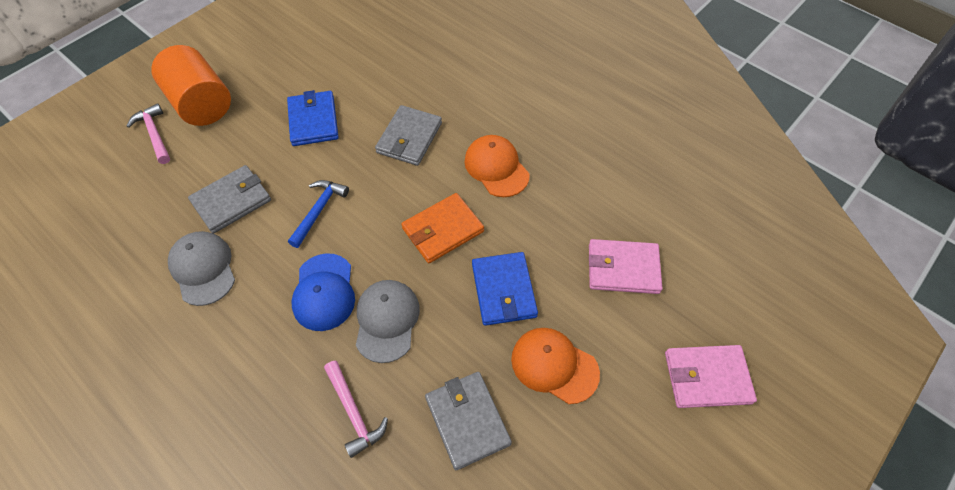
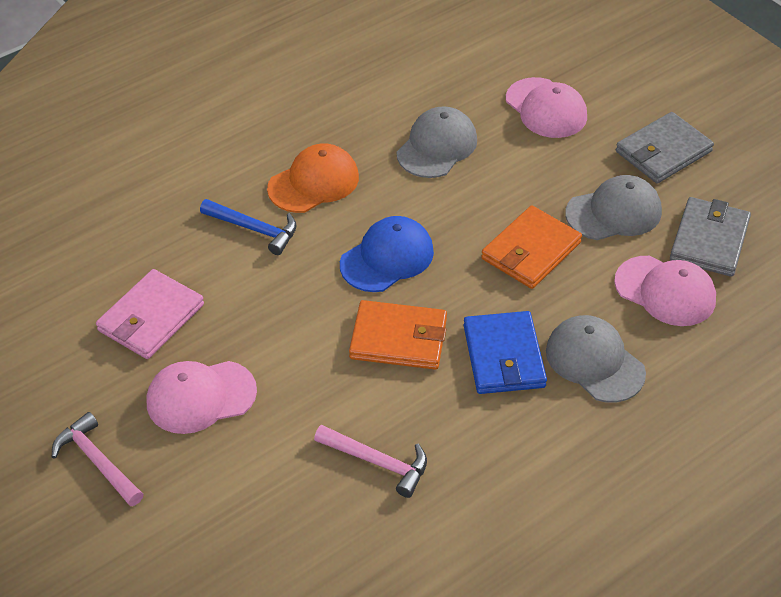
blue wallet: [287,90,339,146] [472,252,538,326] = 2 -> [464,311,547,394] = 1
grey cap: [168,231,235,306] [356,280,420,363] = 2 -> [397,106,477,178] [546,315,646,403] [565,175,662,240] = 3
grey wallet: [188,165,271,234] [375,105,442,166] [425,372,512,470] = 3 -> [616,112,714,183] [670,197,751,277] = 2
orange cap: [465,135,530,197] [511,328,600,404] = 2 -> [267,144,359,213] = 1
orange cylinder: [151,45,231,126] = 1 -> none = 0
orange wallet: [402,193,484,263] = 1 -> [349,300,447,370] [481,205,582,289] = 2
pink cap: none = 0 -> [147,361,257,434] [506,77,587,138] [614,256,716,326] = 3
pink wallet: [589,239,663,294] [665,345,757,408] = 2 -> [96,269,204,359] = 1

